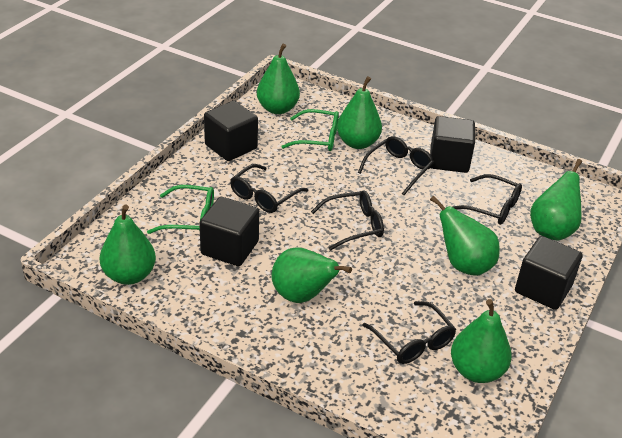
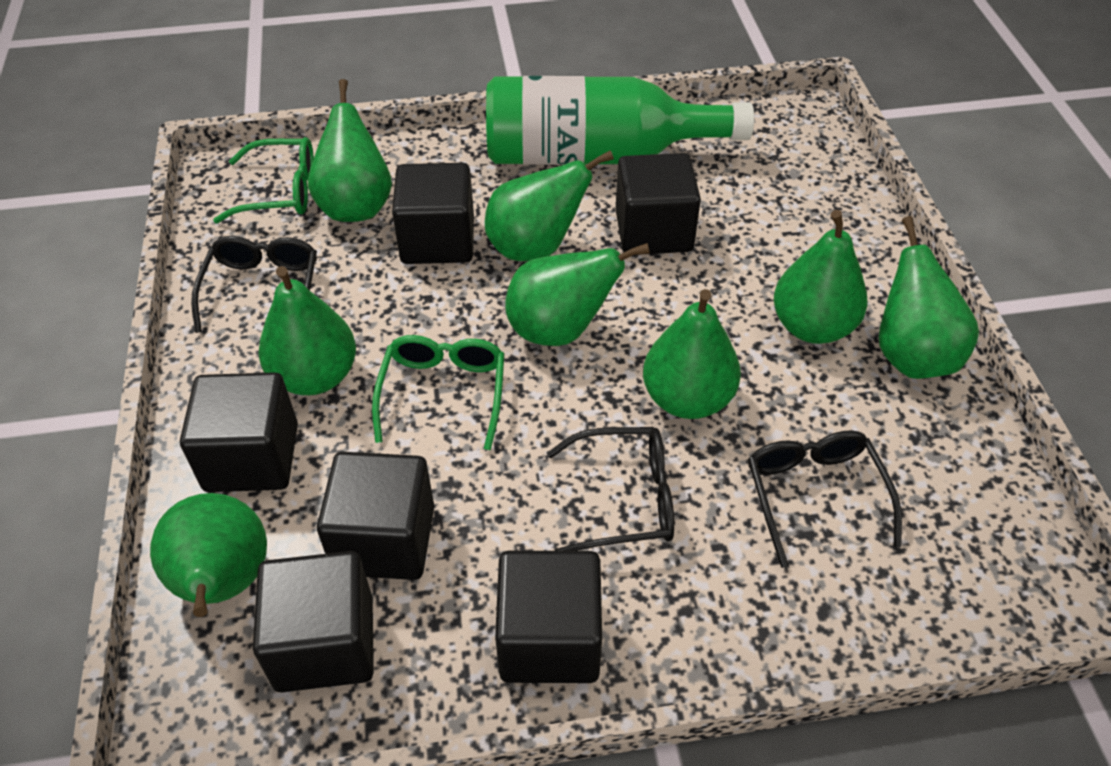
black cube: [199,197,259,266] [204,101,258,161] [430,116,475,173] [515,236,583,310] = 4 -> [180,372,298,492] [253,551,374,692] [317,452,434,580] [392,163,474,264] [495,551,602,683] [615,153,701,255] = 6
black glasses: [230,164,308,213] [311,190,384,251] [358,136,434,195] [362,301,456,364] [453,174,522,225] = 5 -> [191,236,317,333] [547,427,674,551] [748,430,902,568] = 3
green bottle: none = 0 -> [486,76,754,165] = 1
green pear: [100,204,156,285] [257,44,300,114] [272,247,352,303] [337,76,382,149] [430,196,500,276] [451,299,512,383] [530,159,582,241] = 7 -> [150,493,267,617] [258,266,356,395] [308,79,392,222] [485,150,614,261] [505,243,650,346] [643,289,741,419] [774,210,867,344] [879,216,979,379] = 8

